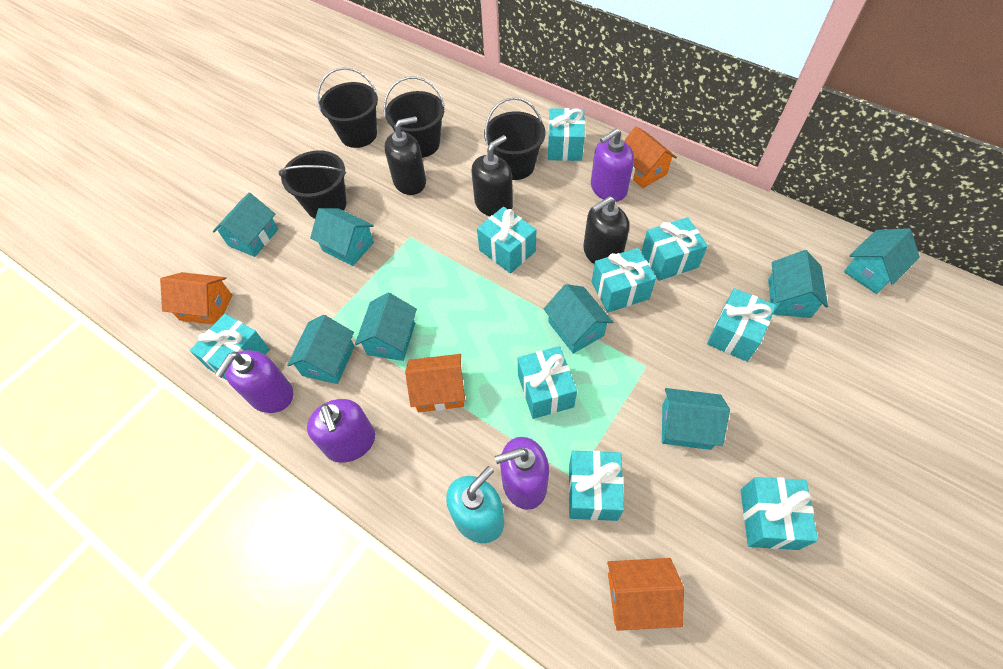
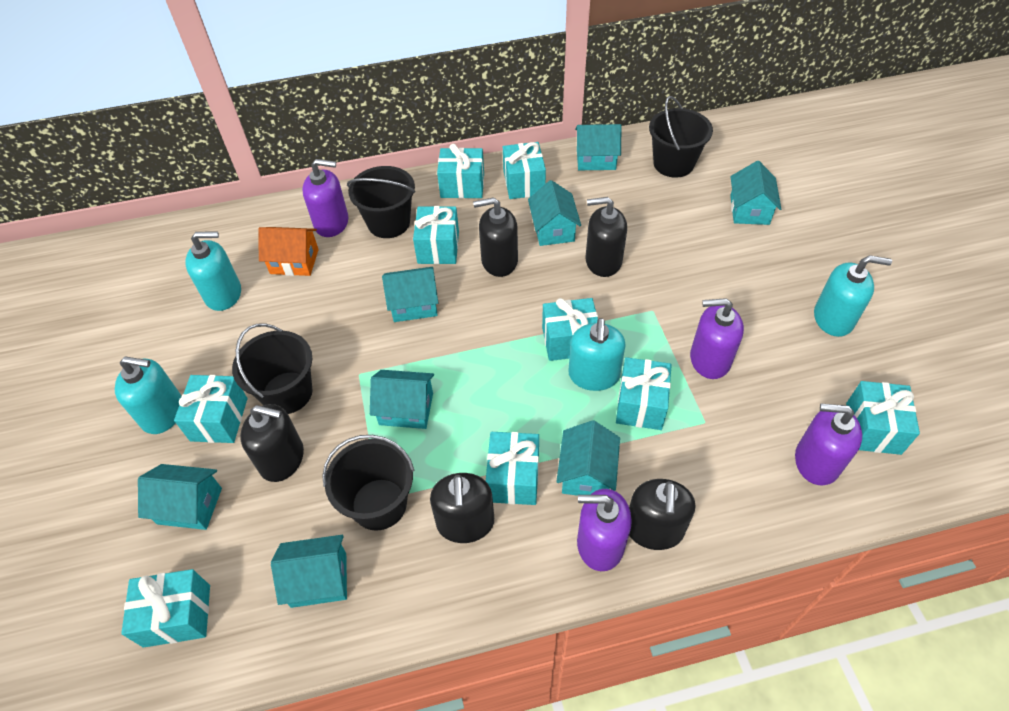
black soap dispenser: [384,116,426,195] [471,135,513,216] [583,196,629,264] = 3 -> [240,404,304,482] [430,473,494,543] [473,197,518,277] [585,197,627,277] [629,479,695,550] = 5
orange house: [160,272,232,325] [405,354,465,412] [607,558,684,631] [624,126,677,188] = 4 -> [258,227,319,276] = 1
turquoise soap dispenser: [446,466,504,543] = 1 -> [115,357,182,434] [185,231,241,311] [568,318,626,391] [814,255,892,337] = 4

